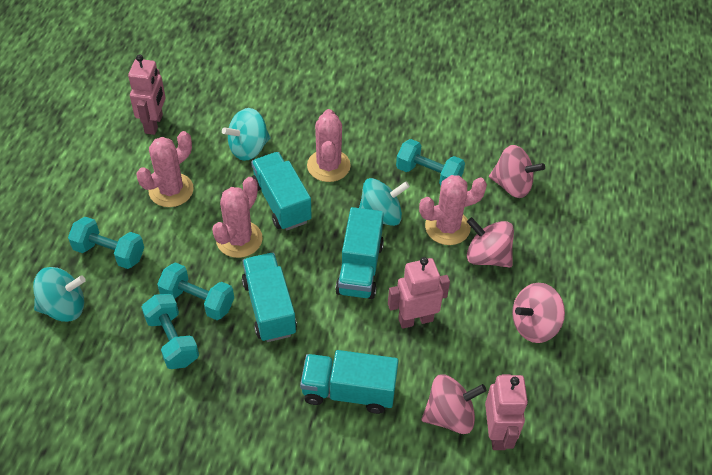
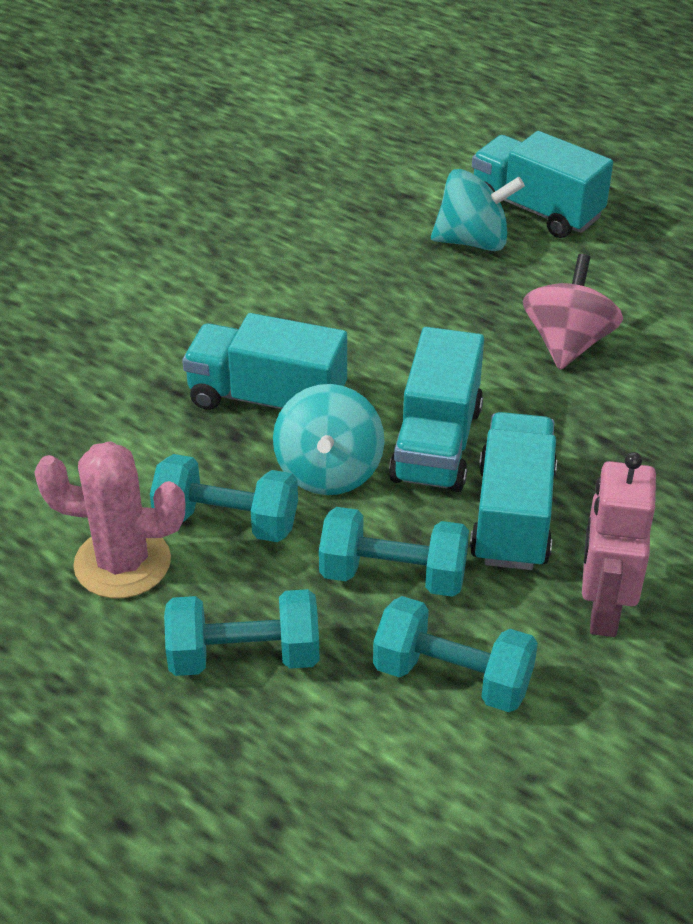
pink cactus: [136,131,194,207] [212,177,263,258] [307,109,351,182] [419,175,487,245] = 4 -> [34,441,185,598] = 1
pink robot: [128,54,166,135] [388,257,450,329] [485,374,528,450] = 3 -> [582,452,656,637] = 1
pink spinning top: [422,374,486,434] [467,217,514,268] [489,145,545,198] [512,283,565,343] = 4 -> [523,254,623,370] = 1
turquoise spinning top: [33,267,86,322] [222,108,270,161] [359,178,410,226] = 3 -> [273,384,385,495] [431,169,525,251] = 2

